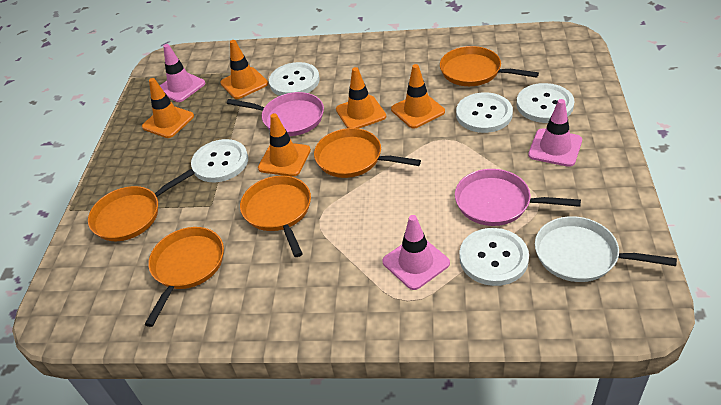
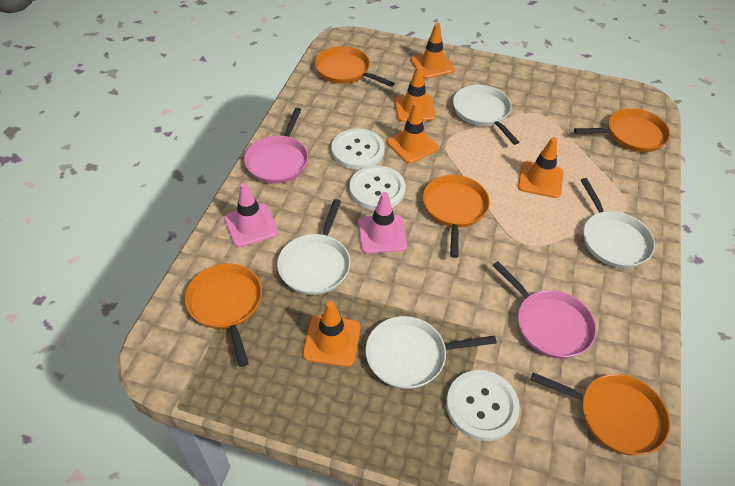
pink traffic cone: [160,44,206,102] [382,215,450,290] [528,99,582,167] = 3 -> [224,183,278,247] [358,192,407,254] = 2
white button: [191,139,248,182] [269,62,320,96] [456,92,513,133] [459,228,529,286] [516,83,574,123] = 5 -> [331,128,385,170] [350,165,406,210] [446,370,520,441] = 3
white pan: [535,216,677,282] = 1 -> [277,199,350,295] [366,316,497,389] [453,85,519,145] [581,178,655,268] = 4

